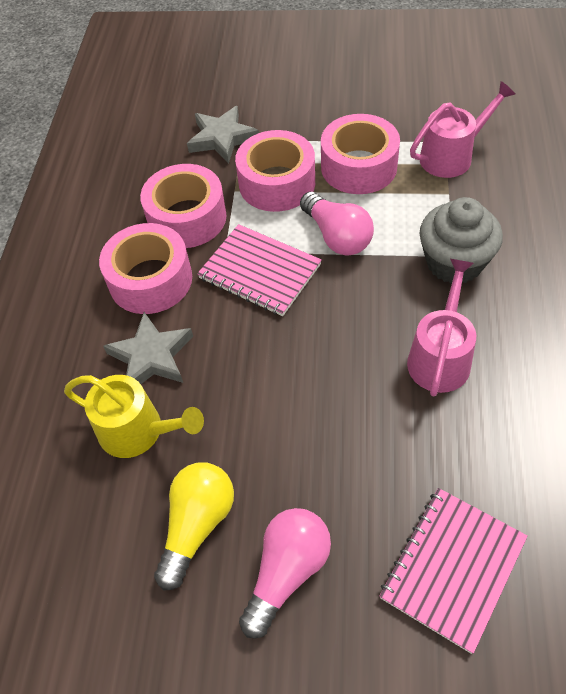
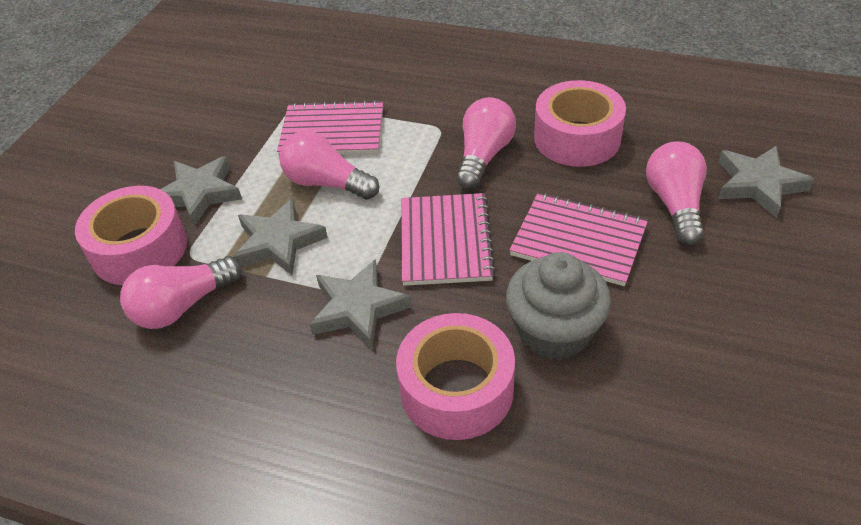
grey star: [103,312,193,384] [187,106,259,164] = 2 -> [160,156,242,226] [233,198,328,275] [309,259,412,349] [718,146,815,218] = 4
pink light bulb: [239,508,331,639] [300,192,374,255] = 2 -> [120,256,242,329] [279,131,379,200] [456,97,516,189] [646,141,707,245] = 4
pink notebook: [197,224,322,316] [379,488,528,654] = 2 -> [277,100,383,155] [401,193,496,286] [509,193,648,286] = 3
pink tape: [99,223,192,314] [140,164,227,248] [235,130,315,212] [321,114,400,194] = 4 -> [75,186,187,285] [396,313,515,440] [534,80,626,167] = 3
pink watering can: [407,259,476,396] [410,81,515,178] = 2 -> none = 0
yellow light bulb: [154,462,234,590] = 1 -> none = 0
yellow watering can: [64,375,204,458] = 1 -> none = 0

